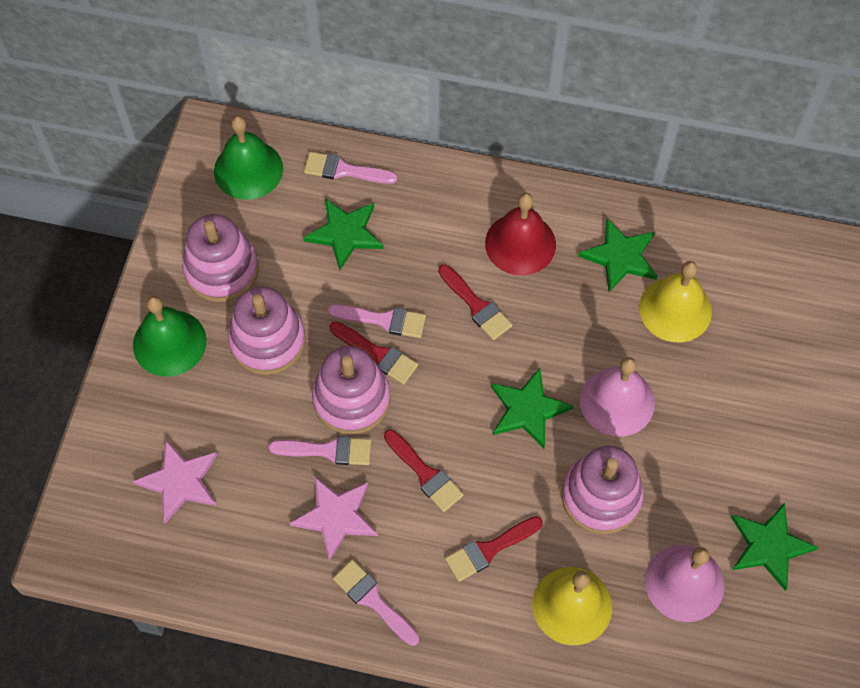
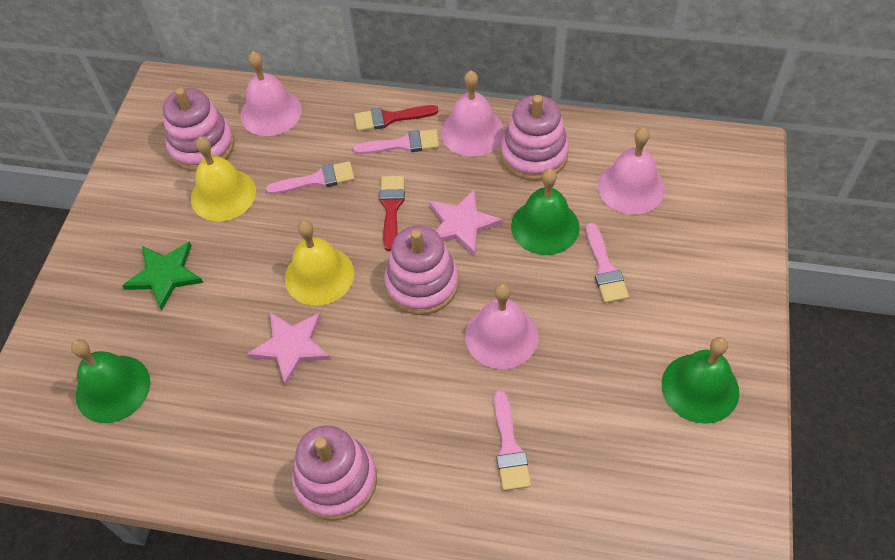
green bell: [133,296,207,377] [214,116,283,200] = 2 -> [71,339,150,423] [511,169,579,255] [662,337,739,424] = 3
green star: [303,198,384,270] [491,368,573,449] [578,218,657,292] [731,503,818,591] = 4 -> [122,242,203,311] = 1
pink bell: [580,357,655,437] [645,545,725,622] = 2 -> [240,51,302,136] [441,71,504,157] [465,283,538,369] [598,127,665,215] = 4
red bell: [485,193,556,275] = 1 -> none = 0
red brush: [329,321,418,384] [384,430,464,512] [438,264,512,340] [445,516,543,582] = 4 -> [354,105,438,132] [379,176,405,251] = 2

